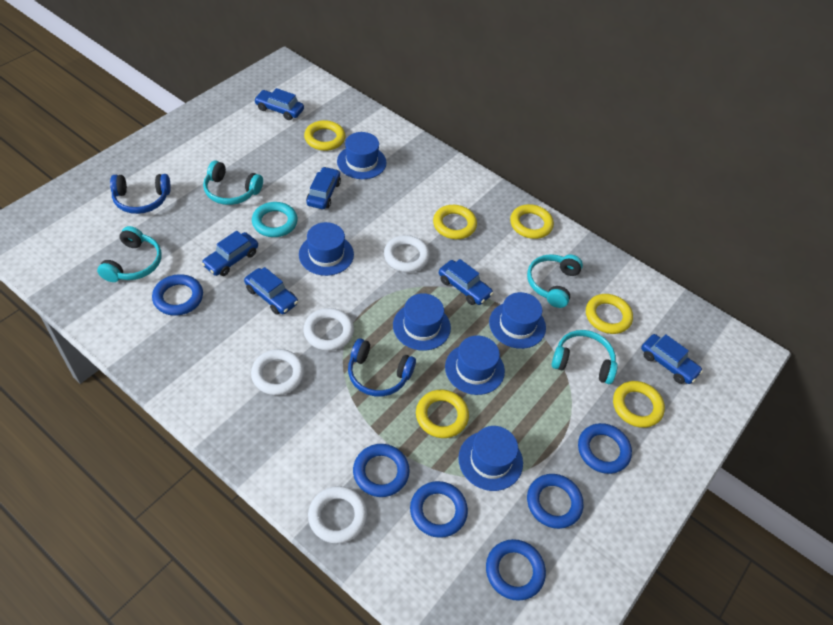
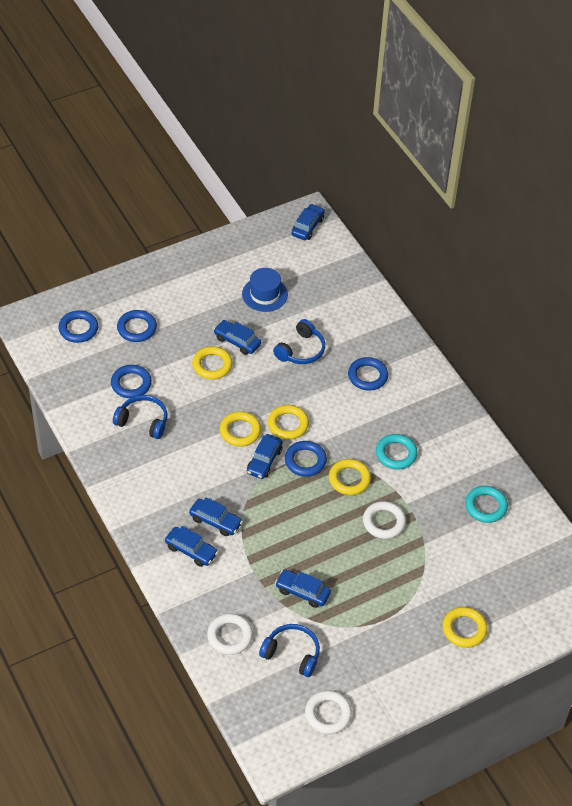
blue hat: [299,222,354,276] [337,132,386,179] [393,293,451,351] [445,336,505,395] [458,426,523,491] [489,292,546,349] = 6 -> [242,268,288,312] = 1
blue headphones: [110,174,171,214] [348,339,416,396] = 2 -> [113,395,167,439] [259,624,320,677] [273,319,325,364] = 3
blue ring: [152,274,203,316] [353,444,410,497] [410,481,468,538] [486,539,546,601] [527,474,583,529] [578,423,632,474] = 6 -> [59,310,98,343] [111,365,152,398] [117,310,157,342] [285,441,327,477] [348,357,388,391] = 5
turquoise headphones: [97,226,162,282] [203,160,263,205] [527,254,583,308] [552,330,618,384] = 4 -> none = 0
turquoise ring: [252,202,298,237] = 1 -> [376,434,418,470] [465,486,508,523] = 2
white ring: [251,349,304,395] [304,308,354,351] [308,486,367,544] [384,235,430,272] = 4 -> [207,613,253,655] [305,690,352,734] [363,501,406,539] = 3
yellow ring: [304,120,345,151] [416,390,469,438] [433,205,477,239] [510,204,554,239] [586,294,633,334] [613,381,665,428] = 6 -> [192,346,233,380] [220,411,261,447] [268,405,309,440] [329,459,371,495] [442,607,488,648] = 5

